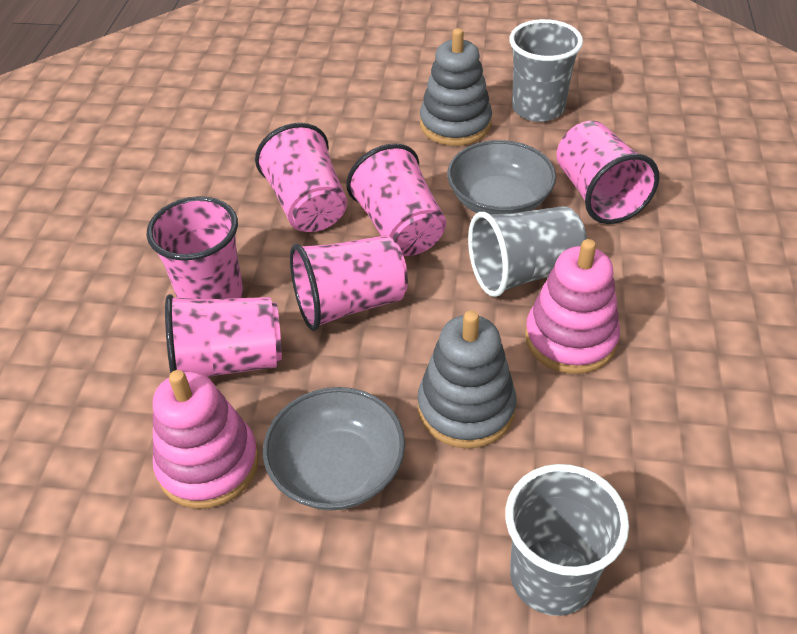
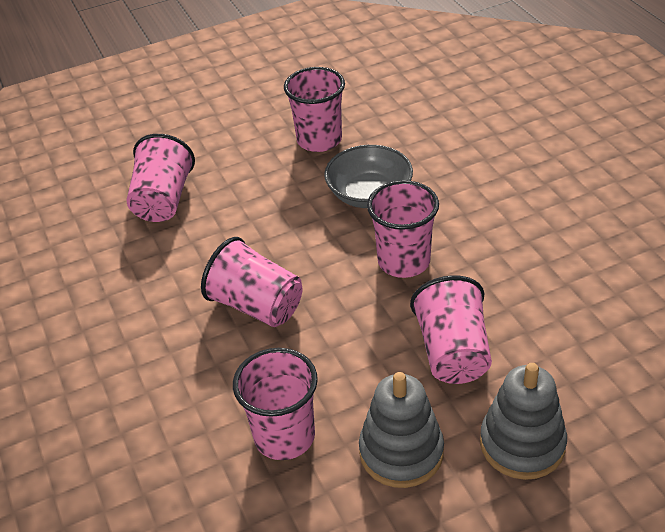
grey bowl: [263,387,405,510] [447,140,556,214] = 2 -> [324,145,413,208] = 1
grey cup: [468,206,587,297] [505,464,629,616] [509,19,583,122] = 3 -> none = 0
pink stacking toy: [153,370,259,509] [525,239,620,374] = 2 -> none = 0

